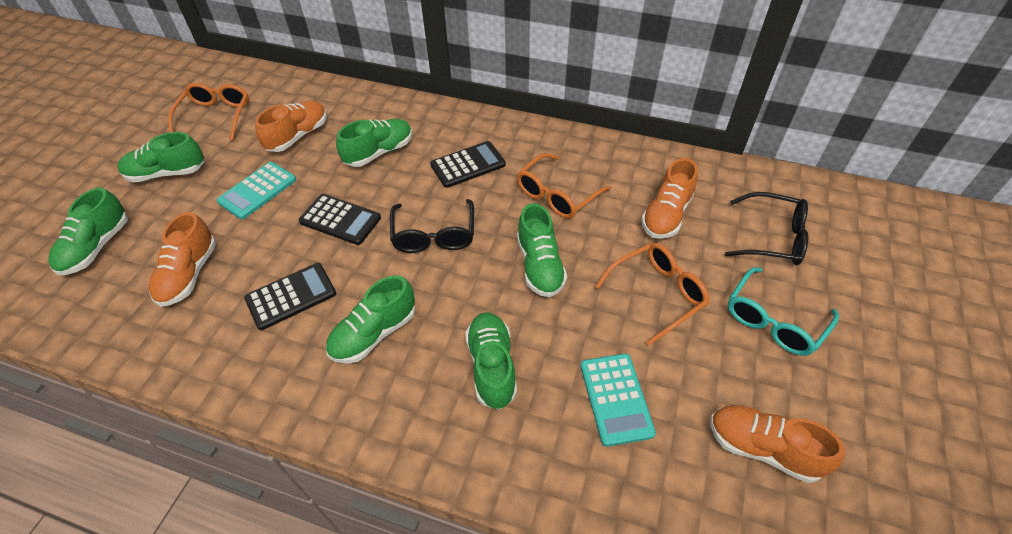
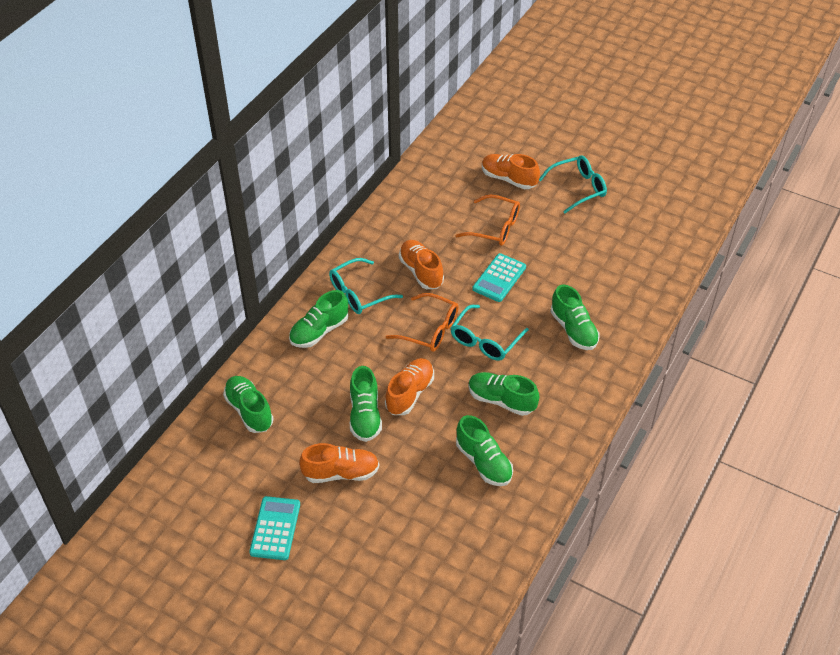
black calculator: [244,263,336,330] [299,194,381,245] [430,141,506,188] = 3 -> none = 0
black glasses: [390,199,474,253] [725,192,808,265] = 2 -> none = 0
orange glasses: [168,83,249,140] [517,153,611,219] [595,243,710,345] = 3 -> [386,293,459,352] [455,195,520,246] = 2
turquoise glasses: [728,267,839,356] = 1 -> [329,258,403,314] [451,305,529,361] [539,155,607,214] = 3

